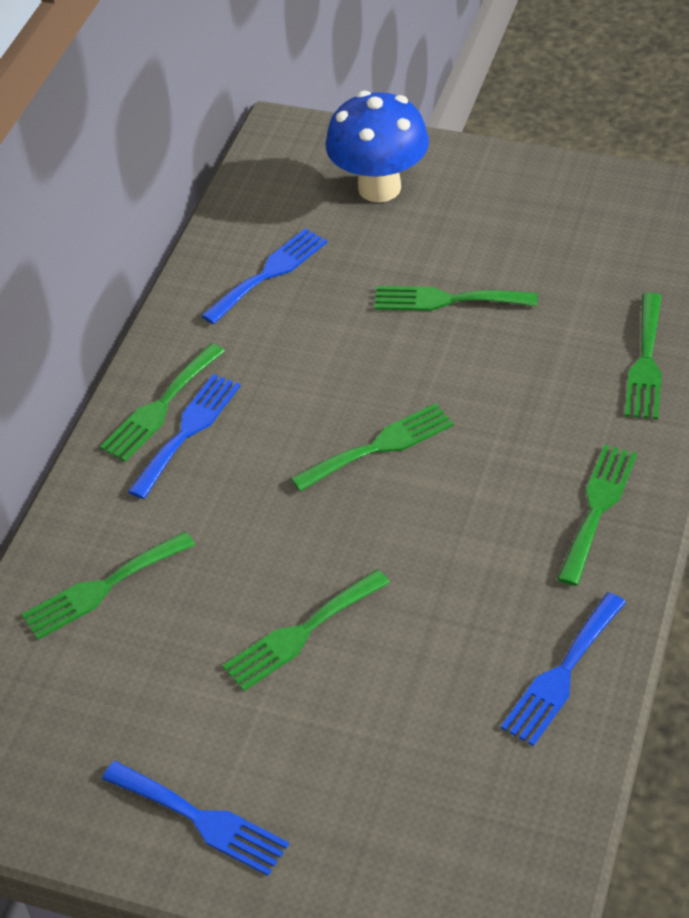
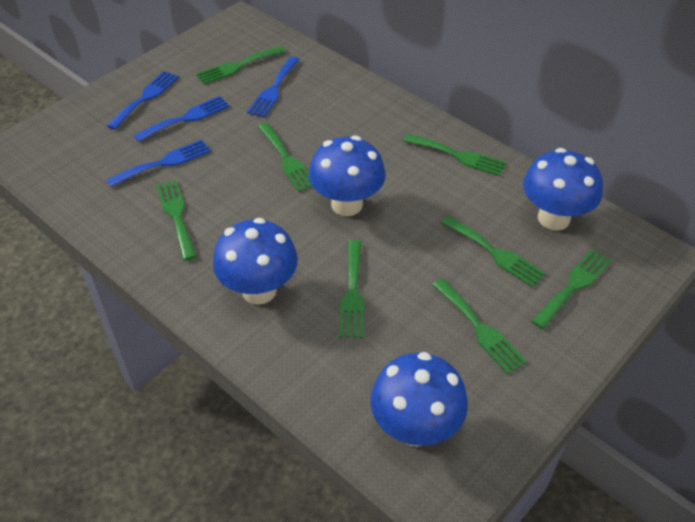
blue mushroom: [326,91,429,202] = 1 -> [213,218,298,305] [309,136,385,216] [370,352,468,447] [523,148,603,230] = 4
green fork: [21,531,195,640] [100,343,225,462] [222,569,390,691] [291,403,454,492] [374,286,537,311] [557,445,637,586] [625,293,662,419] = 7 -> [156,179,197,260] [196,46,286,84] [258,122,312,192] [339,240,364,338] [403,134,506,176] [432,278,527,374] [441,216,545,287] [531,249,612,329] = 8

